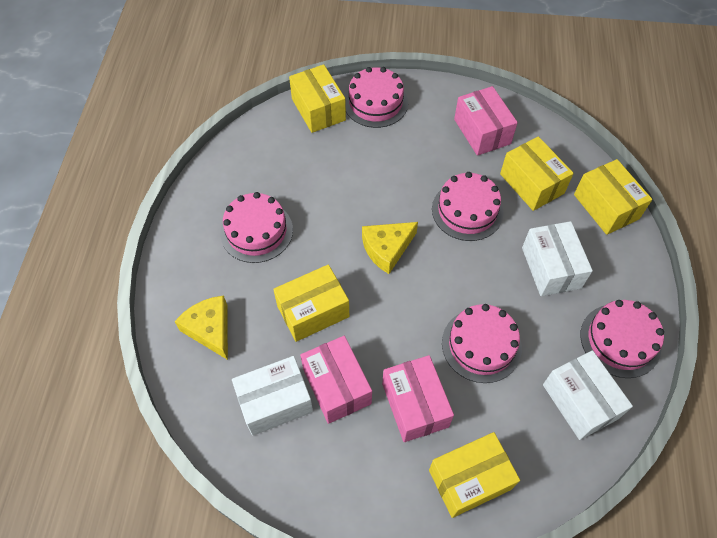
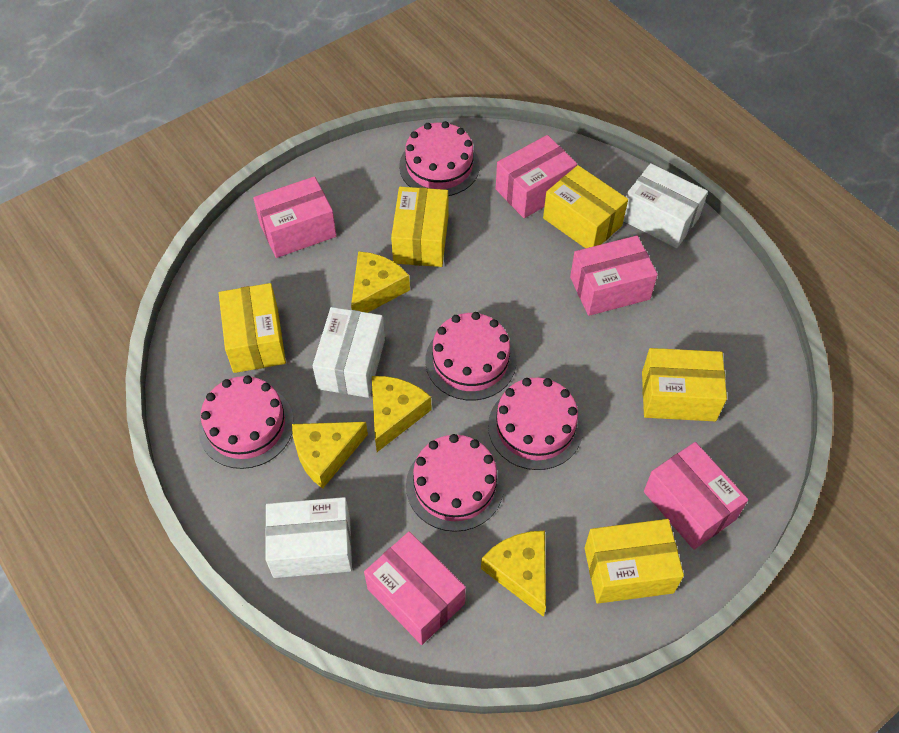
pink box: [300,336,372,424] [382,355,454,442] [454,86,518,156] = 3 -> [253,176,336,258] [364,531,466,645] [496,135,577,218] [570,236,658,316] [644,442,748,550] = 5
yellow cheese: [174,296,228,360] [362,222,418,274] = 2 -> [292,422,368,489] [351,251,410,313] [372,376,432,452] [481,531,546,617] = 4

